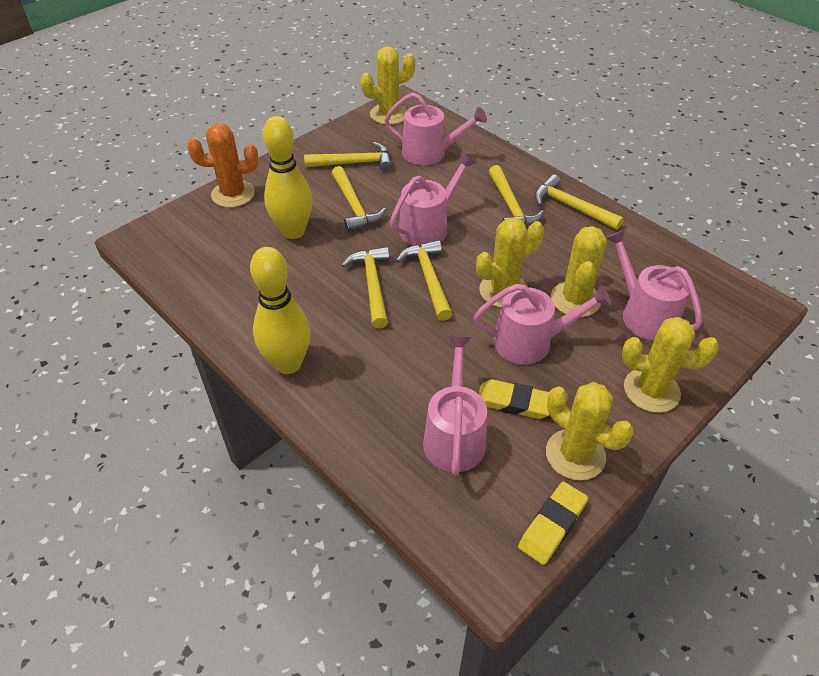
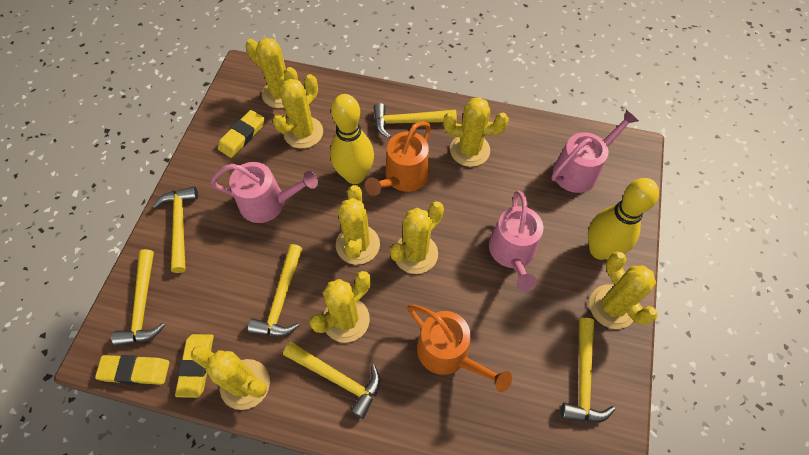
orange cactus: [187,123,258,207] = 1 -> none = 0
orange watering can: none = 0 -> [365,121,432,196] [407,305,512,392] = 2
pink watering can: [384,92,487,165] [390,153,476,247] [423,336,487,476] [473,284,612,365] [606,229,702,341] = 5 -> [211,162,318,223] [489,191,543,292] [552,110,639,193] = 3
yellow cactus: [360,46,415,125] [476,218,544,308] [546,382,633,480] [551,226,607,317] [622,317,719,413] = 5 -> [191,345,270,410] [245,38,298,108] [272,74,323,149] [309,271,371,343] [336,185,380,265] [390,201,444,274] [443,97,509,167] [589,251,658,329] = 8
yellow eraser: [478,379,549,419] [518,482,588,565] = 2 -> [95,355,169,384] [175,334,214,398] [218,110,265,158] = 3

